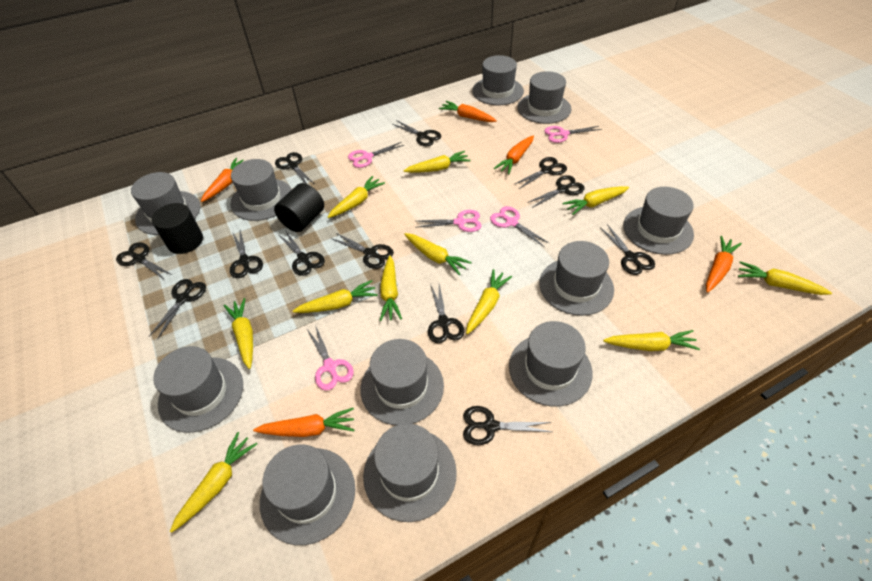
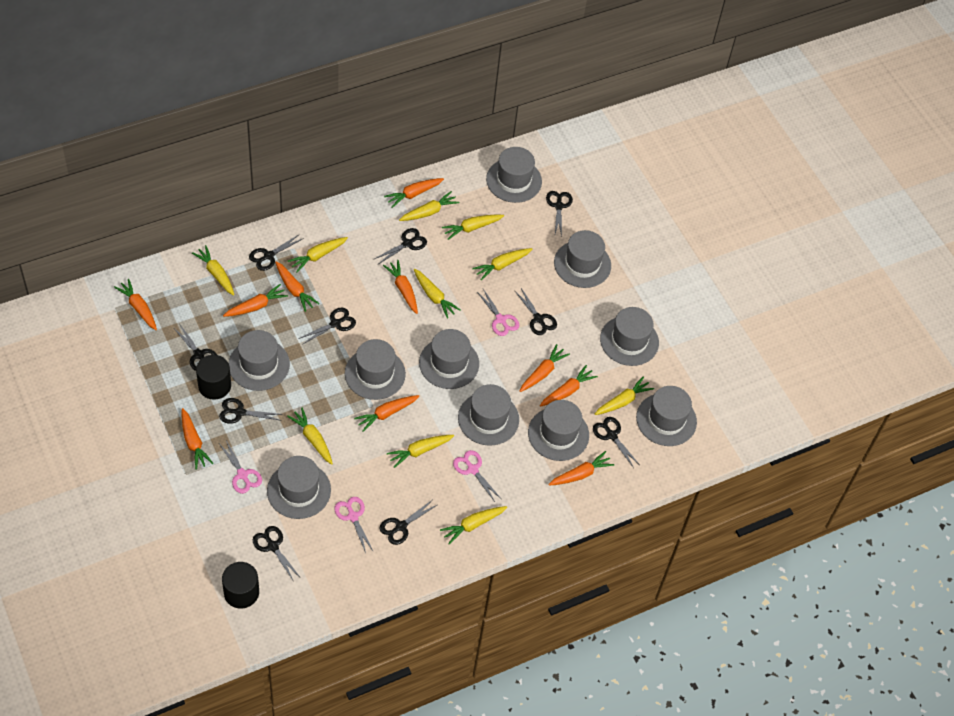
black scissors: [116,242,172,280] [149,279,206,340] [230,230,263,278] [275,152,315,184] [278,230,325,276] [332,233,394,269] [392,120,441,146] [428,284,465,343] [463,406,552,445] [513,157,567,189] [527,175,585,208] [600,224,655,275] = 12 -> [175,323,217,371] [219,398,283,424] [249,234,304,271] [253,526,300,580] [298,307,356,345] [373,228,427,264] [379,500,437,545] [514,288,557,335] [546,191,573,237] [593,417,640,468] = 10
grey hat: [131,172,200,235] [153,346,243,433] [230,159,292,221] [260,444,355,545] [360,339,444,425] [363,424,457,522] [472,55,524,105] [509,321,593,407] [517,71,571,124] [539,241,614,316] [623,187,694,255] = 11 -> [229,330,290,391] [267,456,331,519] [345,339,406,400] [419,329,479,389] [458,384,519,446] [486,147,542,203] [528,400,589,461] [554,230,611,288] [600,307,659,366] [636,386,697,446] = 10
orange carrot: [201,158,244,202] [253,408,354,437] [439,101,497,122] [494,136,534,174] [706,236,742,293] = 5 -> [114,279,157,330] [181,408,213,470] [223,284,288,317] [275,261,319,312] [354,395,419,432] [383,260,418,314] [384,178,444,208] [520,344,570,392] [540,365,598,407] [548,451,614,485] = 10
pink scissors: [307,325,354,391] [348,142,404,168] [415,210,481,232] [490,206,550,247] [544,126,602,143] = 5 -> [220,441,262,494] [334,497,373,553] [453,450,501,502] [476,289,519,336] = 4
yellow carrot: [170,432,257,533] [224,298,253,369] [293,280,378,313] [328,176,385,218] [380,256,402,321] [403,151,471,173] [404,233,472,275] [466,269,512,334] [562,186,629,215] [603,330,700,351] [738,261,832,295] = 11 -> [192,245,234,295] [287,408,333,465] [288,237,348,272] [387,435,454,468] [399,191,459,221] [414,269,460,319] [440,506,507,544] [442,214,504,240] [472,248,532,281] [595,376,654,415] = 10

